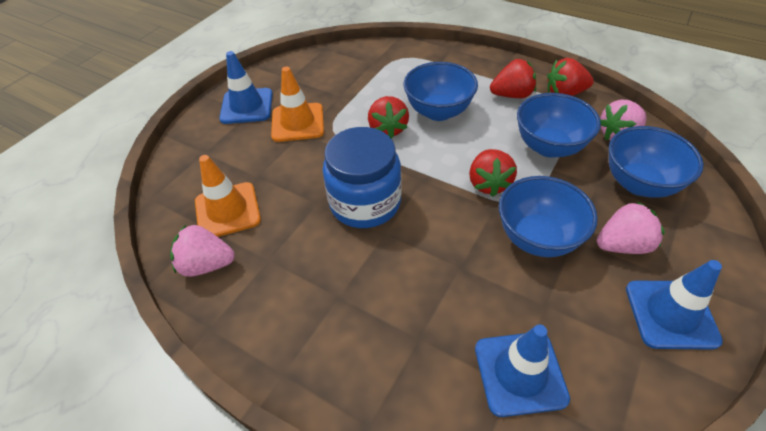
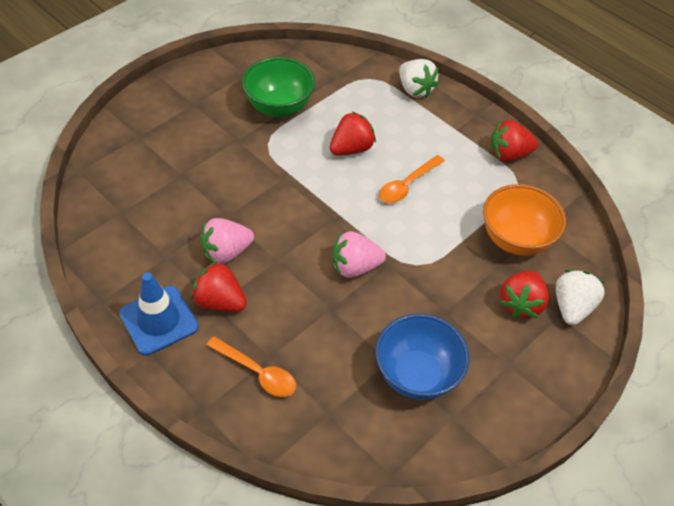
blue bowl: [404,62,478,121] [499,176,598,257] [517,93,601,158] [609,126,704,198] = 4 -> [376,314,470,400] = 1
blue jar: [323,127,402,228] = 1 -> none = 0
blue traffic cone: [219,51,273,124] [475,324,570,417] [626,260,723,350] = 3 -> [119,272,199,356] = 1
green bowl: none = 0 -> [242,57,315,117] = 1
orange bowl: none = 0 -> [483,184,566,256] = 1
orange spoon: none = 0 -> [206,336,296,397] [379,155,445,203] = 2
orange traffic cone: [195,155,261,237] [271,67,324,142] = 2 -> none = 0
pink strawberry: [170,225,235,277] [597,201,665,254] [600,99,647,140] = 3 -> [201,218,254,264] [333,231,386,278] = 2
white strawberry: none = 0 -> [399,59,439,98] [556,270,605,325] = 2

